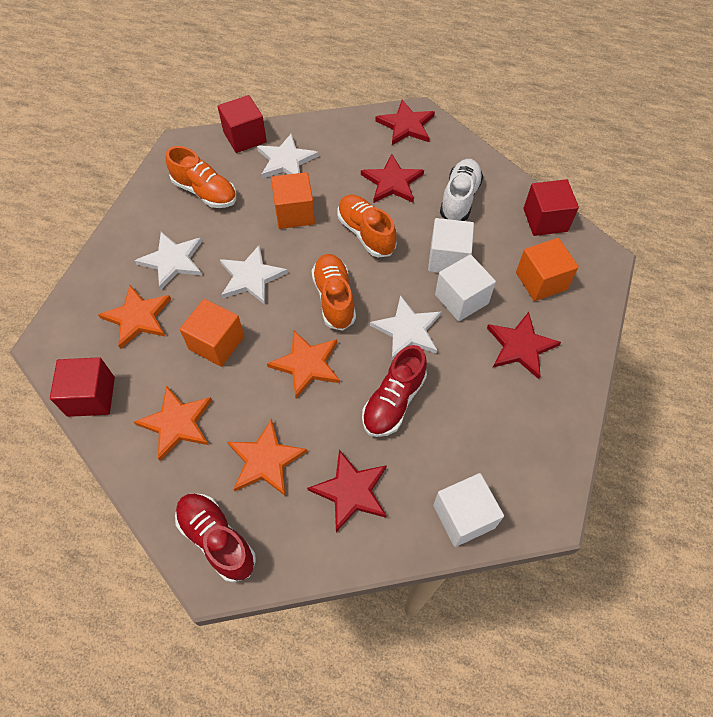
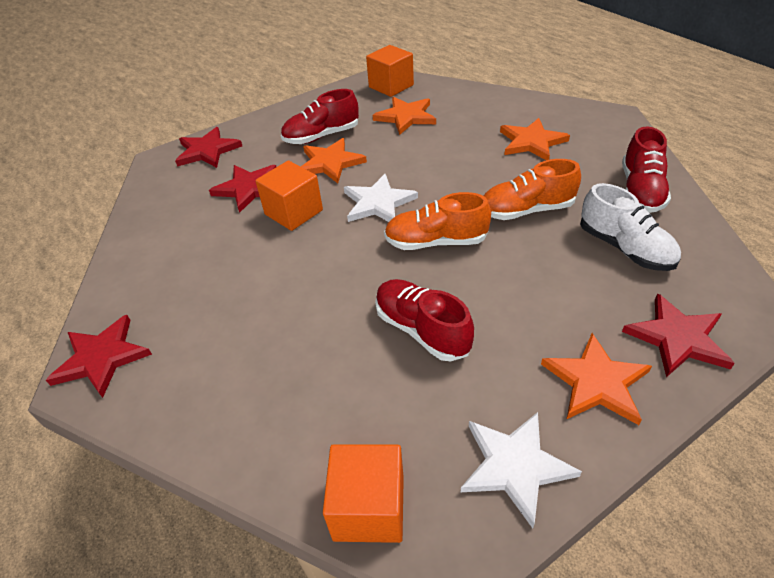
orange shoe: [166,146,236,208] [312,254,356,331] [338,194,396,257] = 3 -> [384,192,491,250] [484,159,581,220] = 2
red cube: [50,357,115,417] [218,95,267,153] [524,179,579,236] = 3 -> none = 0
red shoe: [175,493,256,583] [362,345,427,437] = 2 -> [281,89,359,144] [375,279,474,361] [622,126,671,213] = 3
white cube: [428,218,474,273] [433,473,504,547] [435,255,496,321] = 3 -> none = 0
white star: [135,232,202,290] [220,245,288,305] [257,133,318,178] [370,295,441,360] = 4 -> [344,174,418,222] [461,412,582,528] = 2

